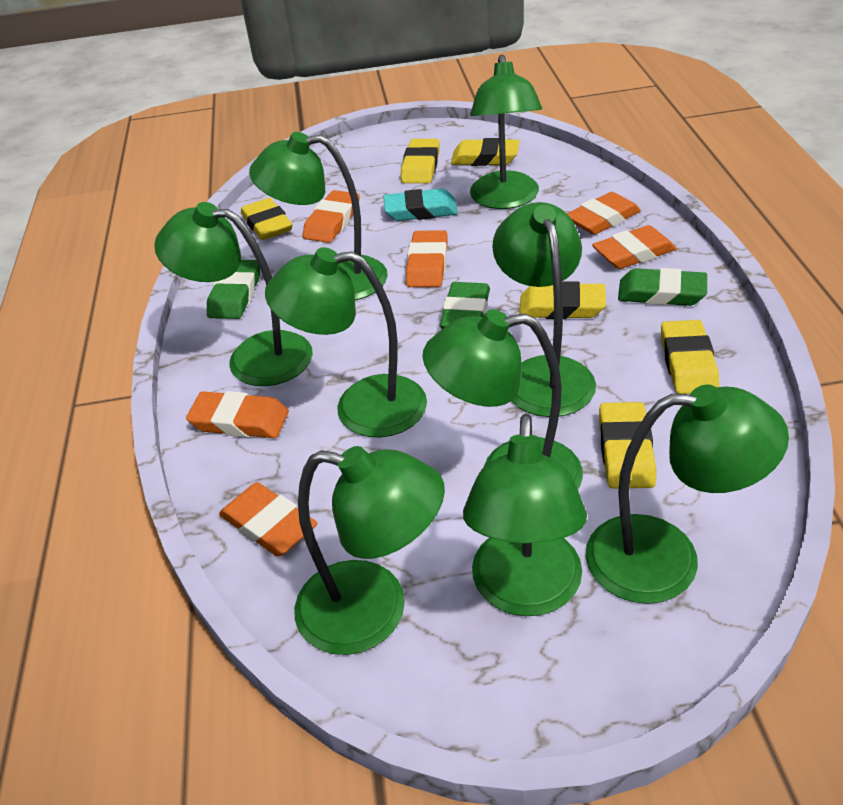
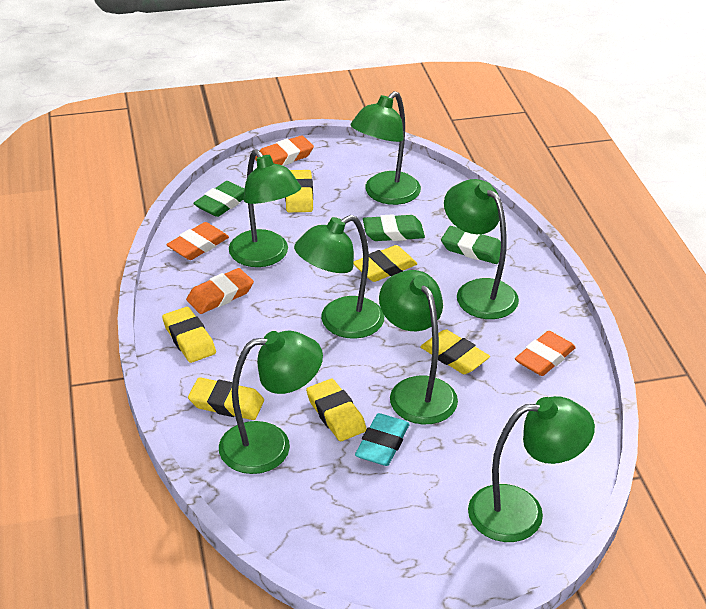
green lamp: [154,202,313,386] [249,132,388,300] [265,247,427,437] [294,446,445,655] [423,309,583,489] [463,414,587,616] [470,55,542,209] [492,202,596,417] [586,384,789,604] = 9 -> [219,331,323,474] [229,149,301,267] [294,215,384,339] [351,91,421,205] [379,270,458,424] [444,179,519,319] [468,396,595,542] = 7
orange eraser: [186,391,289,438] [219,482,317,557] [303,190,360,243] [406,230,448,287] [567,192,641,235] [592,225,677,269] = 6 -> [166,222,229,260] [186,268,254,314] [255,135,314,166] [515,331,576,376] = 4

